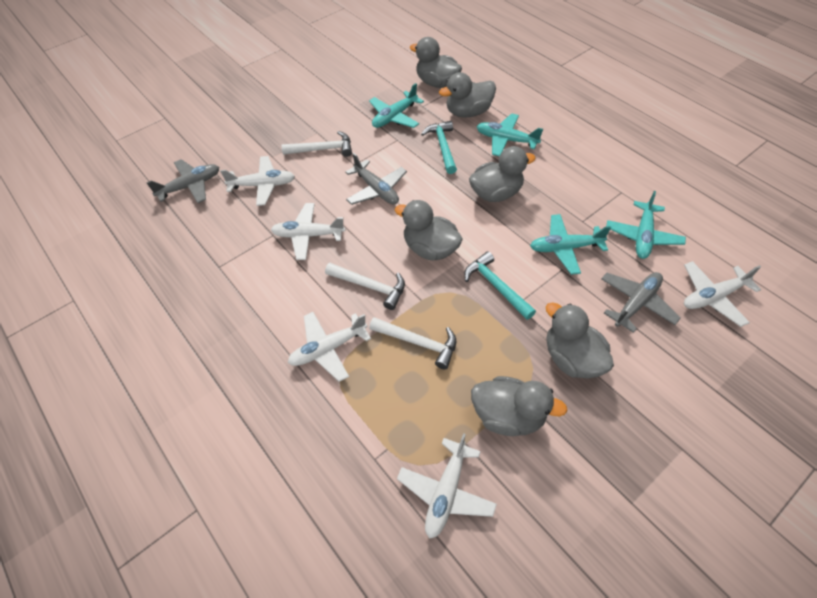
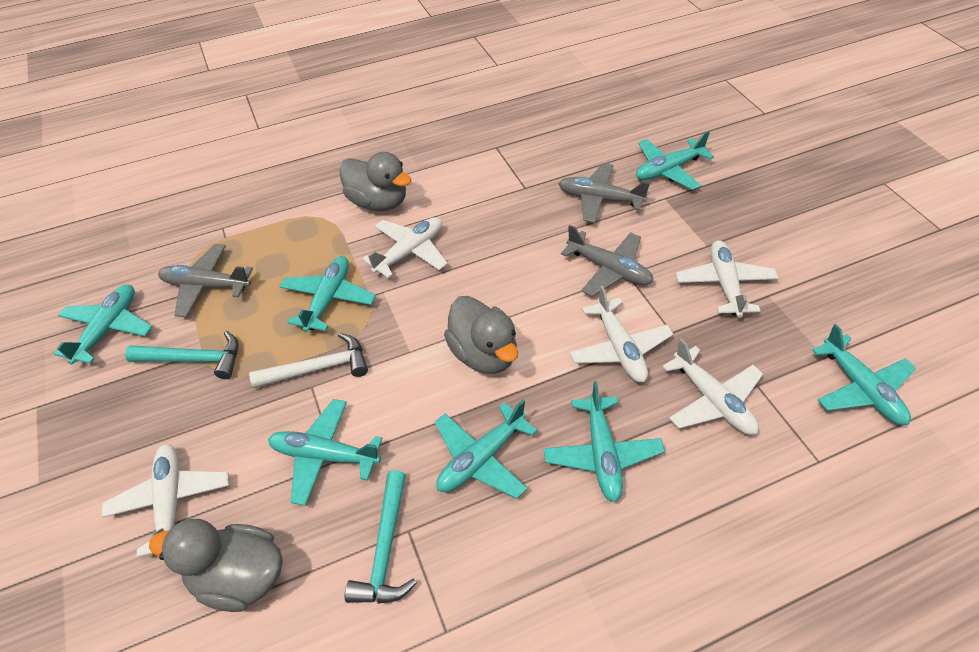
grey duck: [395,200,463,260] [410,37,462,88] [439,72,496,118] [469,146,536,202] [471,376,568,436] [546,302,614,378] = 6 -> [149,519,283,612] [339,152,411,211] [444,296,518,374] = 3
turquoise plane: [369,83,424,128] [476,113,543,156] [530,214,611,275] [606,191,686,259] = 4 -> [54,285,153,365] [268,399,383,506] [279,256,376,332] [435,400,537,499] [544,381,665,502] [636,131,714,190] [812,324,916,425] = 7
white hammer: [282,131,352,157] [325,263,405,310] [369,317,456,369] = 3 -> [249,333,368,388] = 1

